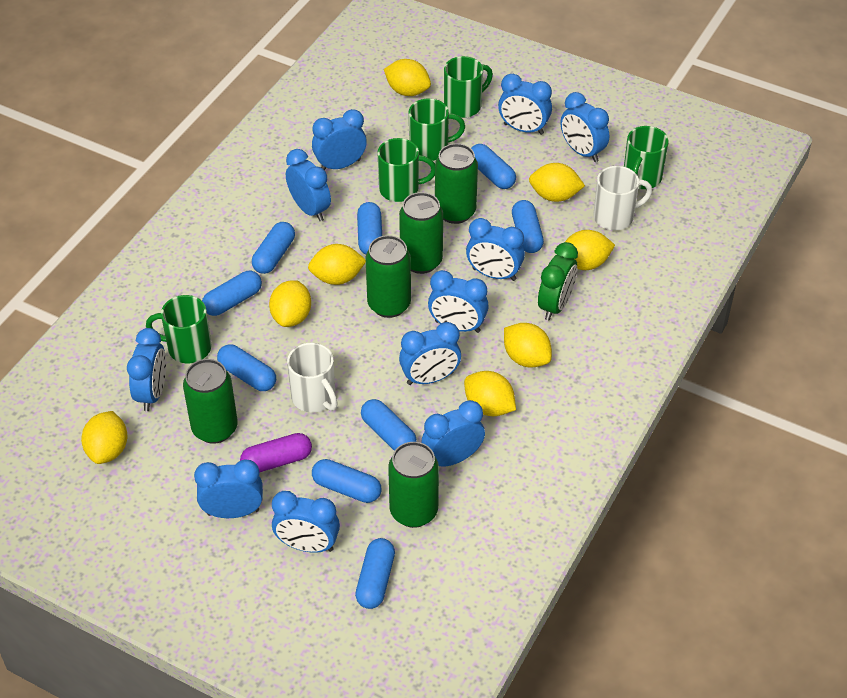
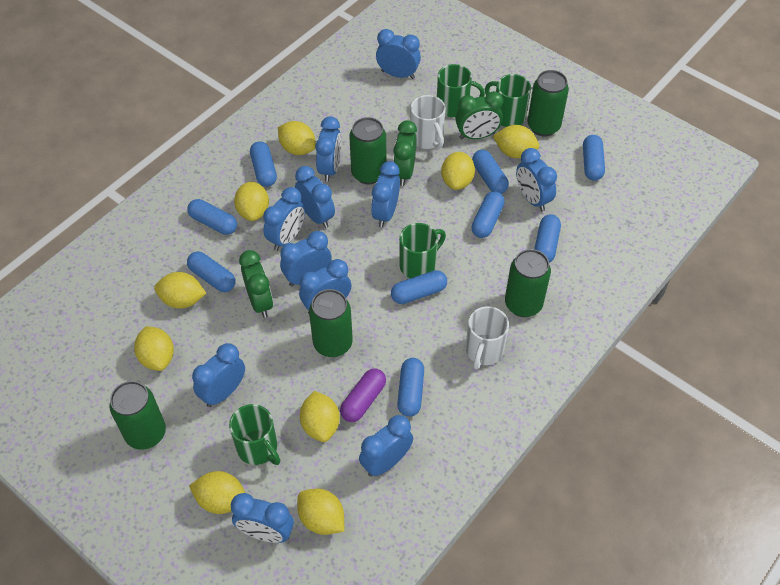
green clock: [538,242,578,320] = 1 -> [239,250,273,318] [393,120,417,186] [456,91,503,139] = 3
green mug: [146,295,211,363] [377,138,435,202] [409,98,465,161] [444,56,493,118] [624,126,668,189] = 5 -> [229,404,280,465] [399,223,446,278] [437,64,485,117] [485,74,531,127] = 4
yellow lemon: [81,411,127,464] [269,280,311,327] [308,244,366,285] [384,59,431,96] [464,371,516,416] [504,323,552,367] [529,163,585,202] [565,230,615,270] = 8 -> [134,326,174,371] [154,272,206,308] [189,471,245,514] [234,181,269,221] [278,121,316,155] [297,489,344,535] [300,391,340,442] [441,152,475,190] [493,125,539,158] = 9

